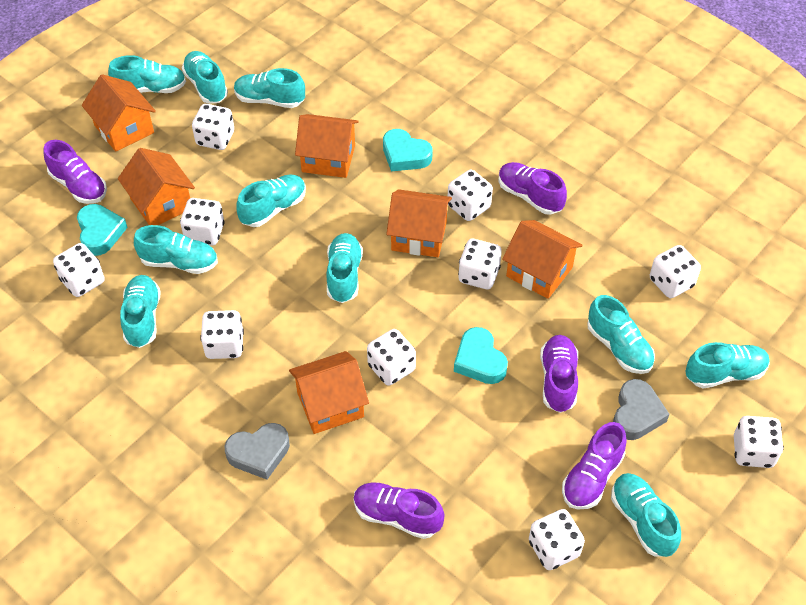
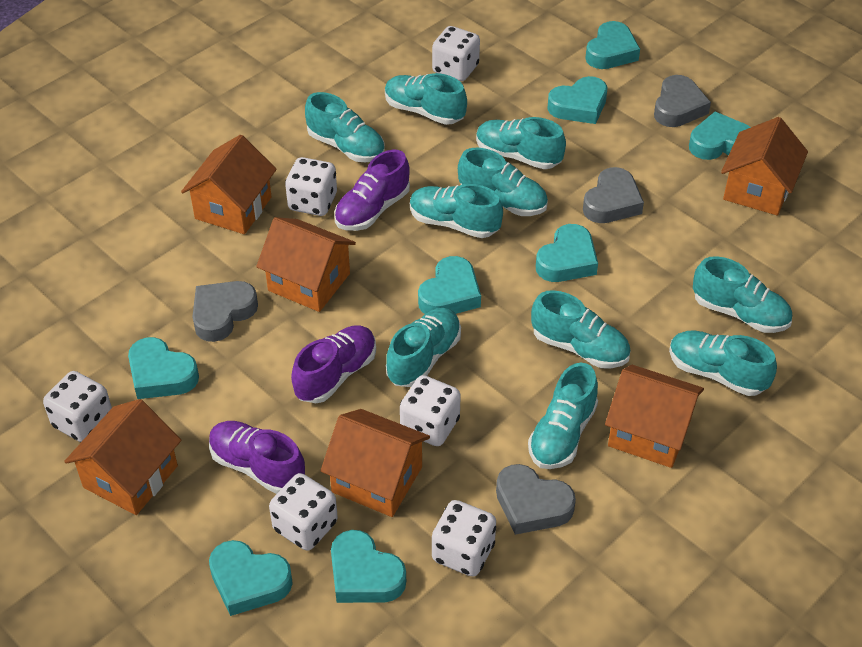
grey heart: [225,423,290,480] [613,379,670,440] = 2 -> [192,281,258,342] [496,464,576,535] [583,167,644,223] [654,75,711,127] = 4
purple shoe: [43,140,107,204] [354,482,444,539] [498,162,567,215] [540,335,578,413] [562,422,627,509] = 5 -> [209,421,305,494] [291,326,376,403] [334,150,410,231] = 3
turquoise heart: [77,204,128,256] [383,129,433,171] [454,327,508,384] = 3 -> [128,337,199,399] [209,540,293,616] [331,530,406,603] [418,256,481,314] [536,224,598,282] [548,76,607,124] [585,21,640,69] [689,112,751,160] = 8
white dice: [53,243,105,297] [180,198,224,246] [192,104,234,150] [200,310,244,359] [367,329,416,386] [448,170,493,221] [458,239,502,289] [529,509,585,570] [650,245,701,298] [734,416,784,468] = 10 -> [43,371,112,442] [269,473,338,551] [285,157,337,216] [400,375,461,446] [432,26,480,81] [432,500,496,577] = 6

